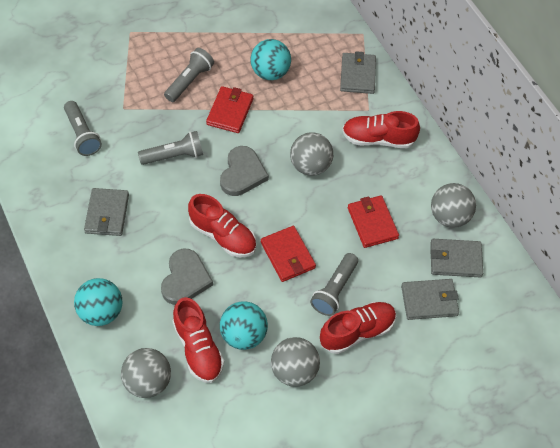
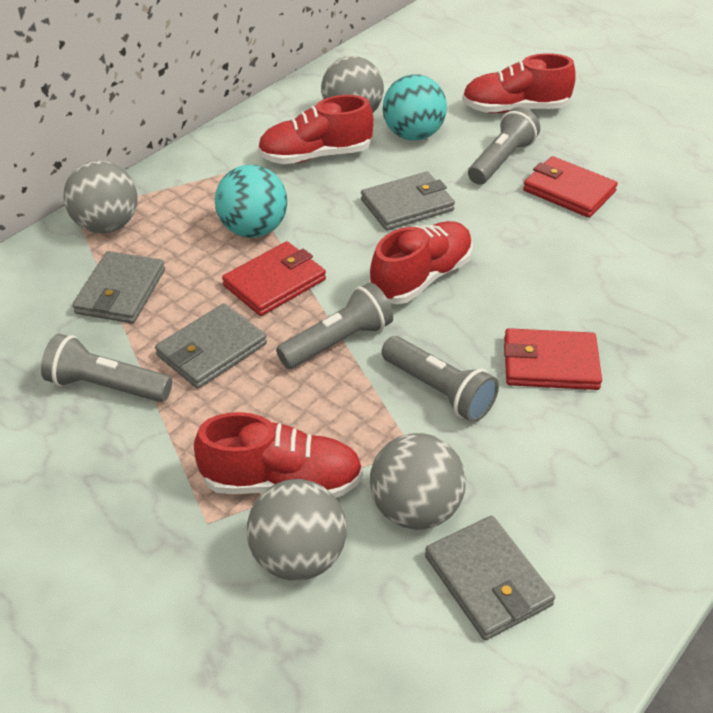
grey heart: [161,249,213,305] [220,146,269,196] = 2 -> none = 0
turquoise ball: [74,278,123,326] [220,302,268,350] [251,39,291,80] = 3 -> [215,165,287,238] [382,74,447,141] = 2

